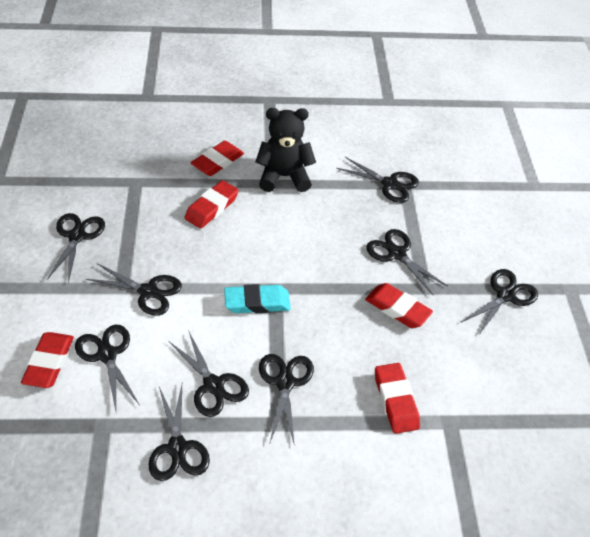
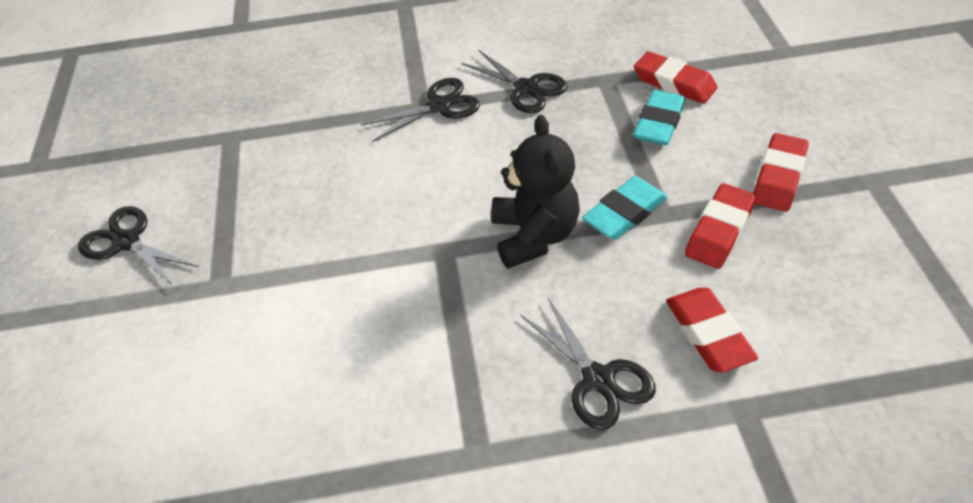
black scissors: [47,213,105,283] [75,325,140,411] [86,263,182,316] [148,385,210,481] [169,330,249,417] [259,354,314,446] [336,157,419,203] [366,229,448,295] [461,269,538,336] = 9 -> [78,206,199,287] [361,78,480,142] [461,50,568,113] [520,298,656,430] = 4
red eraser: [21,332,74,388] [184,180,239,229] [191,141,244,176] [365,283,433,328] [375,363,420,434] = 5 -> [634,51,717,104] [666,288,758,373] [685,183,756,269] [754,133,809,212] = 4
turquoise eraser: [224,284,291,313] = 1 -> [582,176,667,240] [633,90,685,145] = 2

